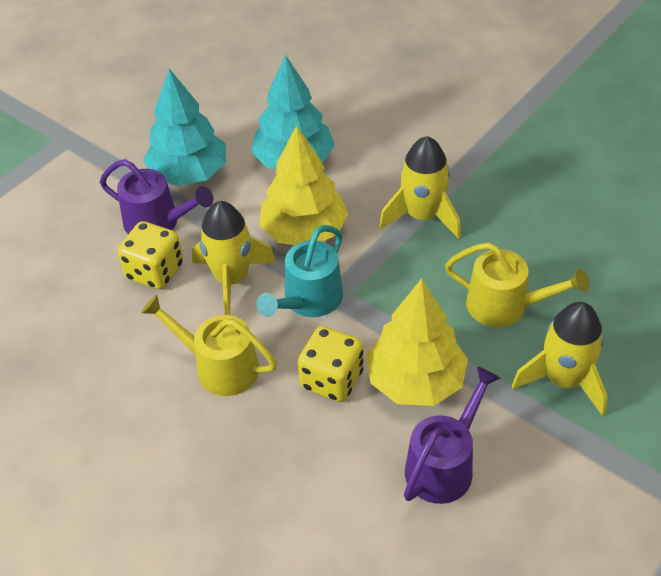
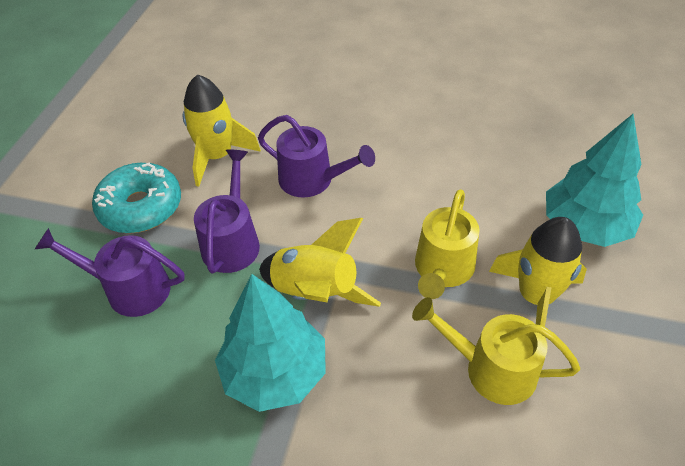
purple watering can: [100,159,213,234] [404,367,500,504] = 2 -> [35,228,185,317] [194,149,260,274] [258,115,375,198] = 3
turquoise donut: none = 0 -> [92,162,181,233] = 1
turquoise watering can: [256,225,343,317] = 1 -> none = 0
yellow dice: [118,221,183,290] [298,326,364,402] = 2 -> none = 0
yellow tree: [259,125,349,245] [366,278,468,406] = 2 -> none = 0

